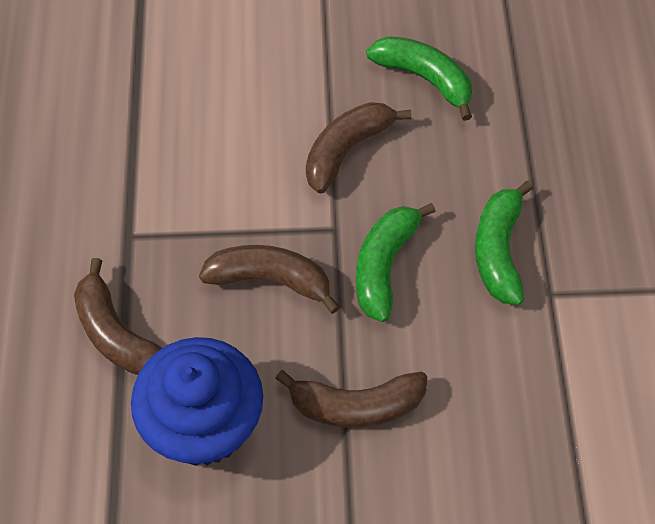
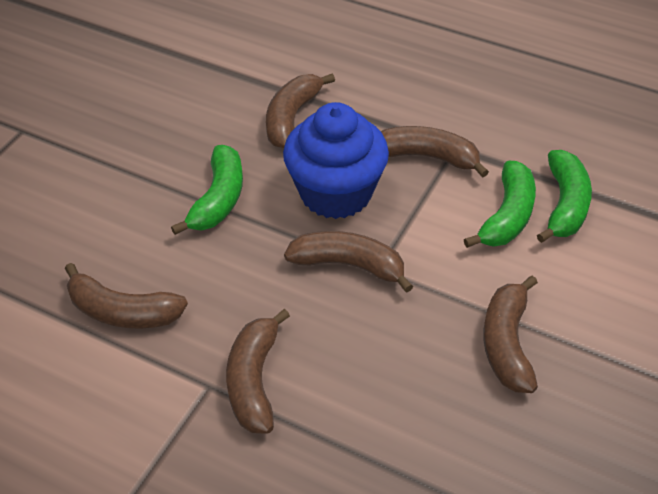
brown banana: [74,258,162,375] [199,245,340,314] [275,370,427,427] [306,102,412,194] = 4 -> [65,263,188,329] [226,309,290,434] [266,74,335,148] [284,231,413,293] [381,126,489,178] [483,276,538,393] = 6

